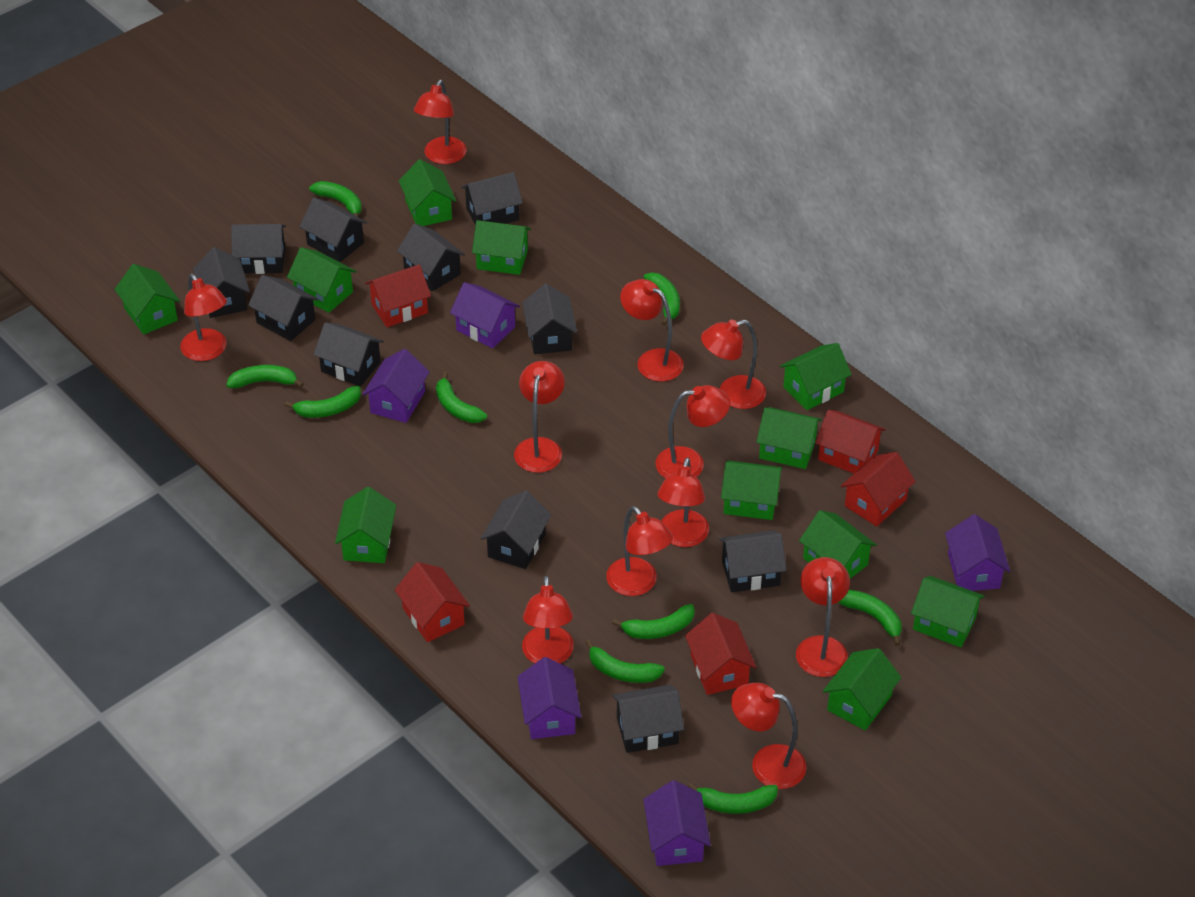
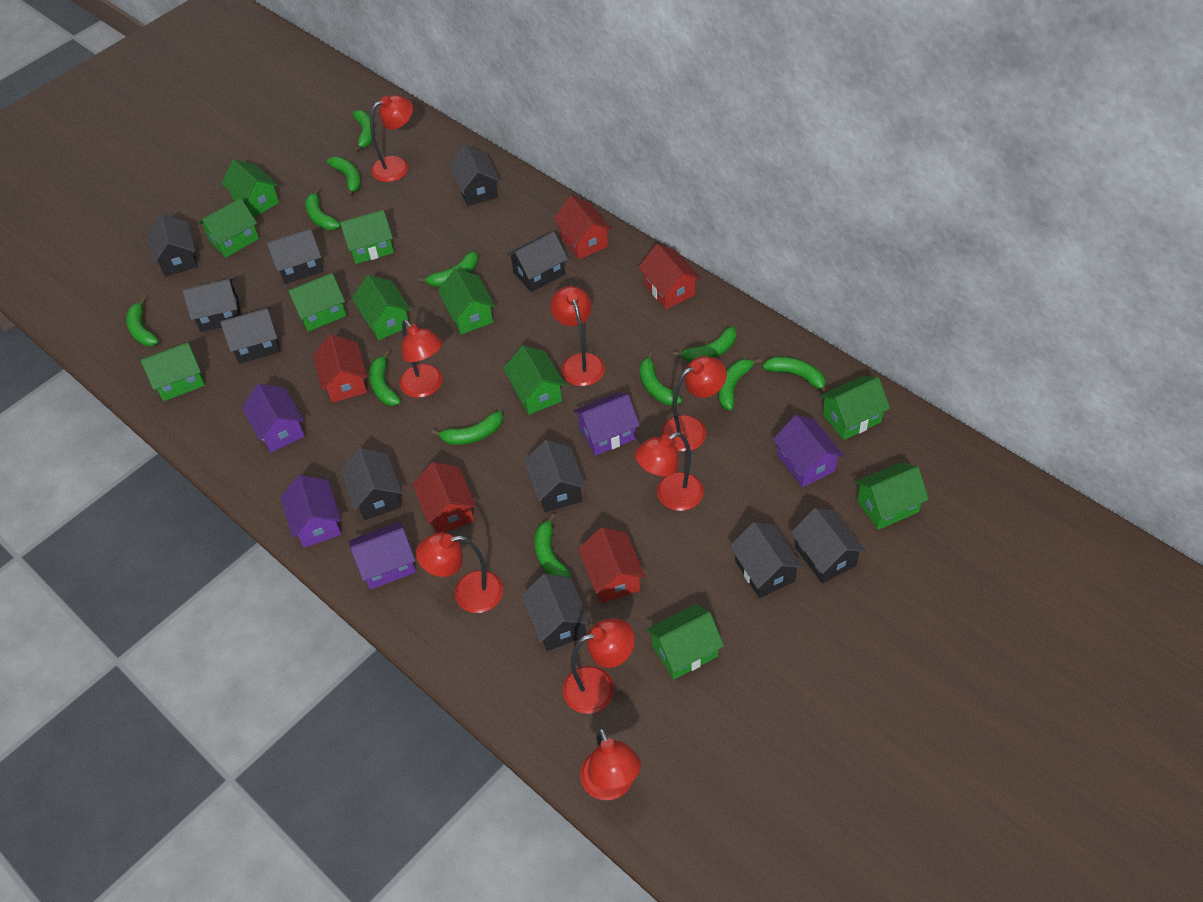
green banana: [226,365,304,388] [285,386,361,418] [309,181,362,217] [436,372,487,423] [585,640,665,683] [612,604,695,639] [644,273,680,326] [688,782,778,814] [838,590,902,646] = 9 -> [126,297,159,346] [305,188,340,230] [327,157,361,197] [352,110,375,152] [369,350,401,406] [418,251,478,287] [431,411,503,445] [534,514,572,578] [640,351,682,405] [673,326,737,362] [719,358,761,410] [762,356,827,394] = 12
red lamp: [180,274,227,361] [414,80,467,164] [514,361,565,473] [522,576,574,664] [606,506,673,596] [620,279,684,381] [656,385,730,478] [657,457,709,547] [701,320,766,409] [731,683,807,789] [796,557,850,677] = 11 -> [370,95,413,182] [400,320,442,398] [416,532,503,613] [550,286,605,386] [563,618,635,714] [580,727,641,800] [635,432,704,511] [661,356,727,452] = 8

